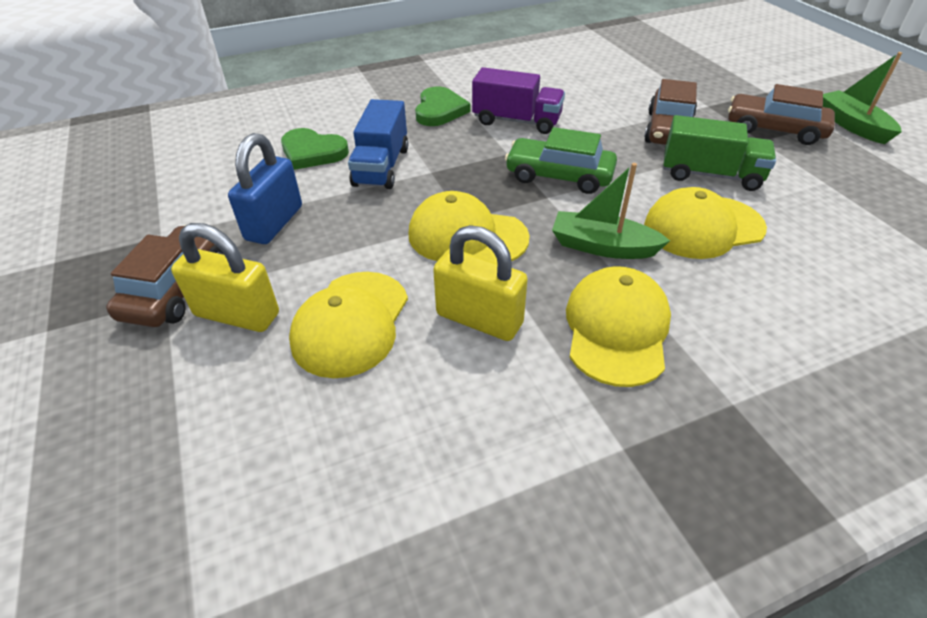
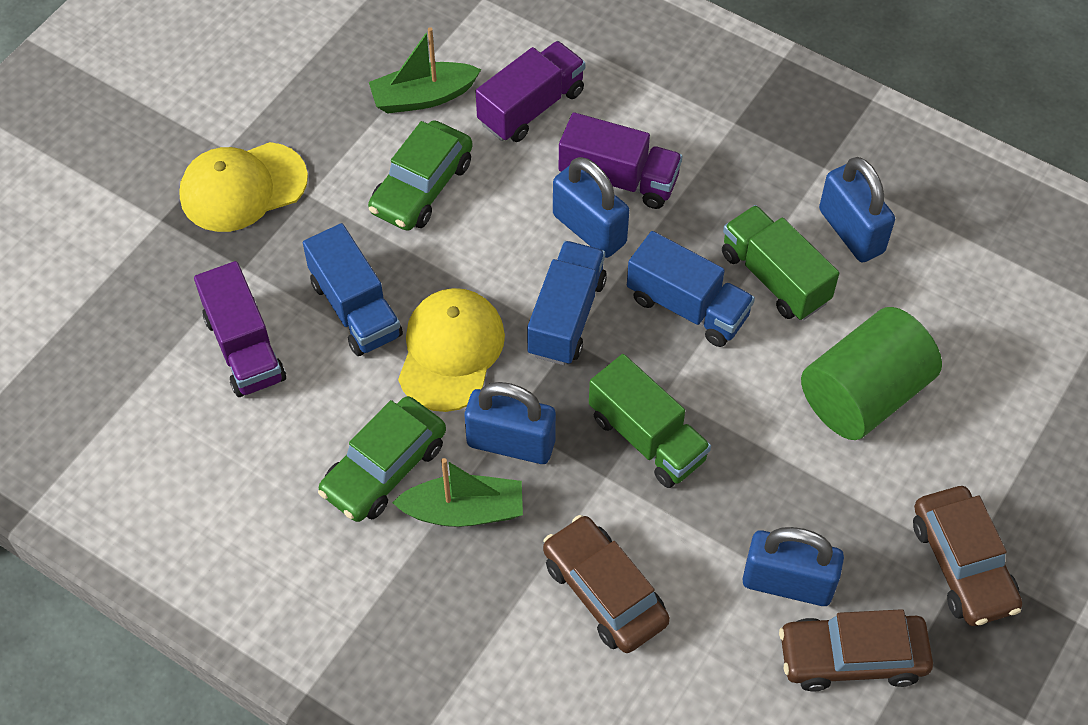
blue padlock: [228,133,302,244] = 1 -> [465,382,556,464] [553,157,629,258] [743,527,844,606] [819,157,895,263] = 4
blue truck: [348,99,408,189] = 1 -> [303,223,403,356] [527,241,607,365] [627,231,755,347] = 3
green car: [505,127,617,194] = 1 -> [318,396,446,522] [368,120,473,231] = 2
green cylinder: none = 0 -> [801,307,942,440] = 1
green heart: [281,128,349,170] [415,86,471,126] = 2 -> none = 0
green truck: [663,115,776,191] = 1 -> [589,354,711,488] [722,205,839,320] = 2
purple truck: [472,67,565,134] = 1 -> [194,261,286,397] [476,41,586,142] [559,112,683,209] = 3
yellow cap: [289,272,408,378] [409,191,530,263] [566,266,671,387] [644,187,767,259] = 4 -> [179,142,308,232] [398,288,505,412] = 2
yellow padlock: [171,223,279,332] [433,225,528,341] = 2 -> none = 0

